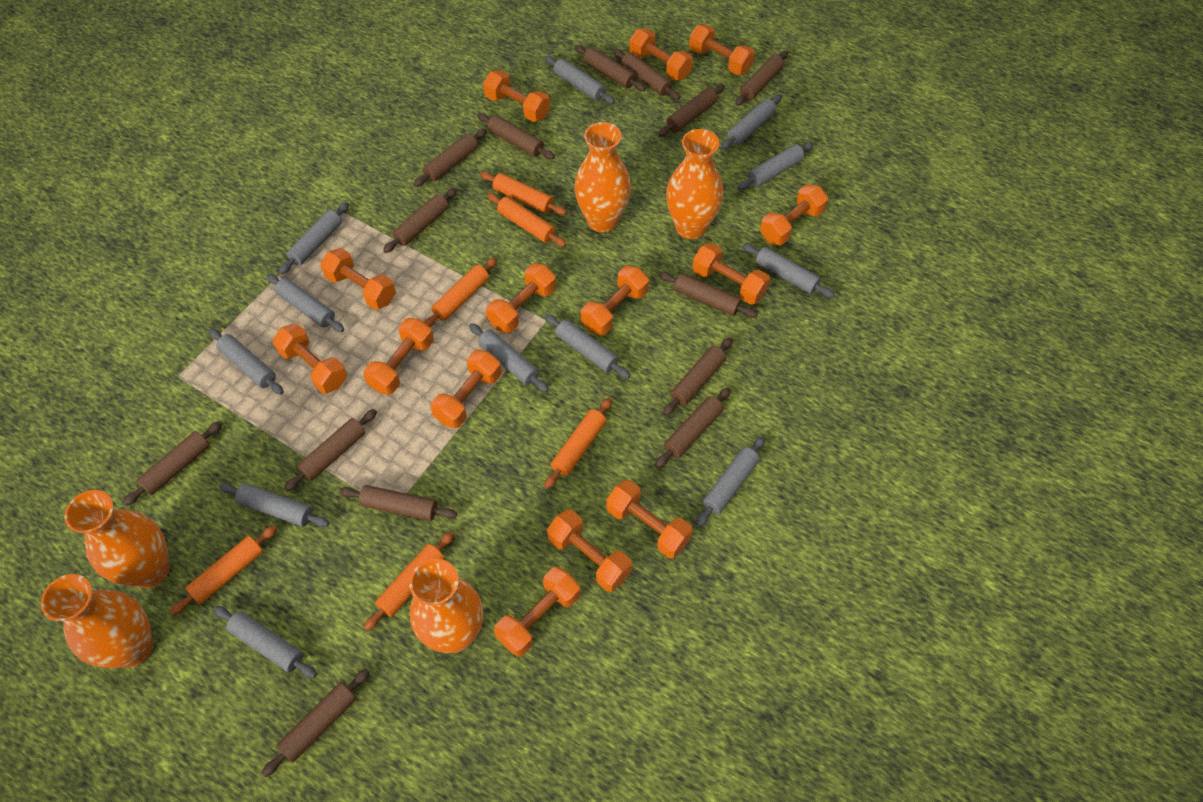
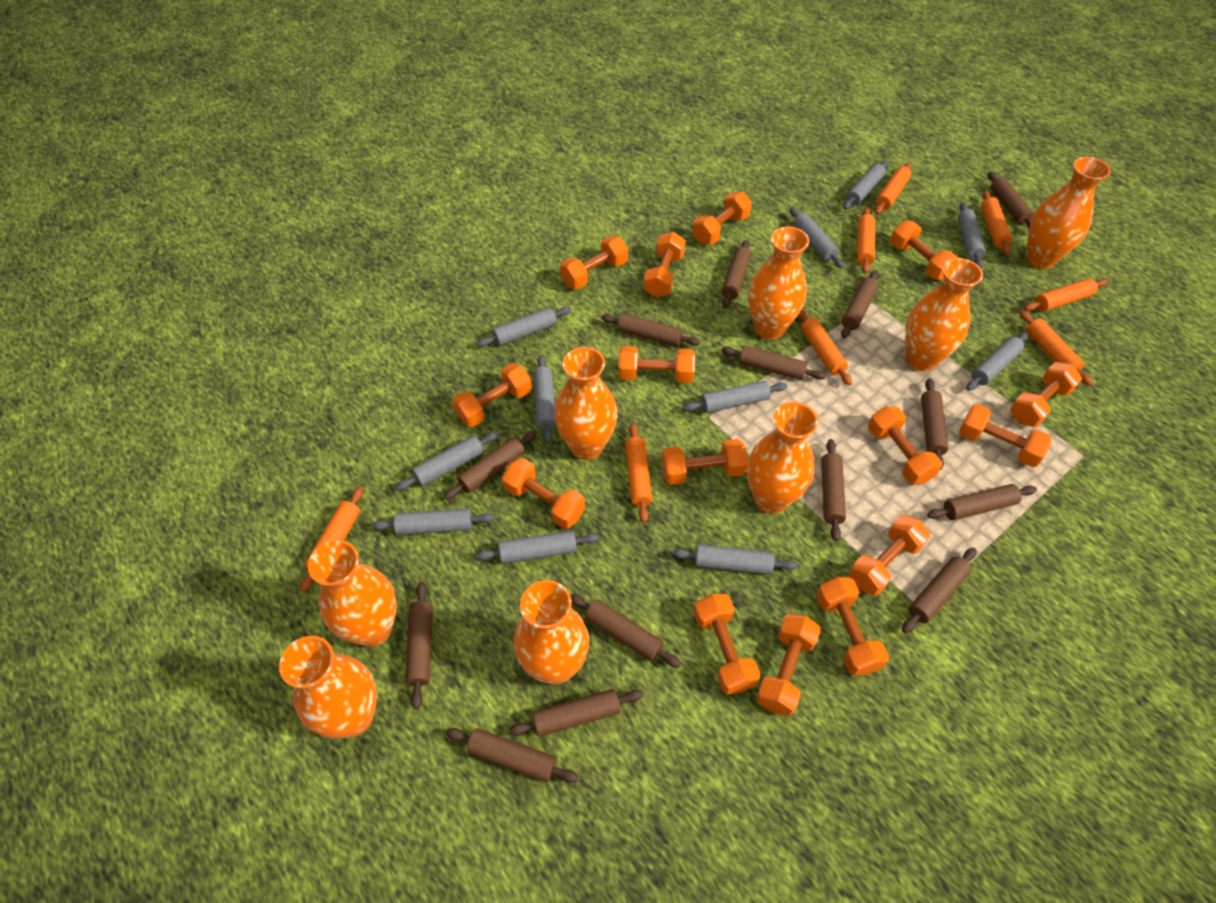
grey rolling pin: [209,329,284,394] [214,606,317,678] [219,483,329,527] [267,274,344,332] [279,202,349,274] [469,323,549,392] [545,56,615,104] [545,314,630,379] [696,437,765,527] [721,95,782,150] [737,142,814,190] [742,243,835,298] = 12 -> [372,508,494,535] [396,432,499,491] [476,530,599,564] [477,307,571,347] [533,355,556,443] [672,544,797,574] [683,381,787,413] [790,207,844,268] [843,160,888,209] [957,202,986,268] [966,332,1028,391] = 11
orange dumbbell: [273,324,347,394] [320,248,396,310] [363,318,434,395] [431,350,502,428] [483,70,550,122] [486,263,556,333] [494,567,580,657] [547,509,632,592] [581,266,649,335] [606,480,693,558] [629,29,693,81] [689,24,755,75] [692,243,770,305] [760,184,828,245] = 14 -> [452,363,532,427] [502,458,585,529] [560,236,628,289] [619,346,695,383] [644,232,686,297] [662,439,748,485] [693,192,752,245] [694,594,761,694] [756,614,821,716] [816,577,889,676] [849,515,930,596] [868,406,942,485] [890,221,958,280] [959,404,1052,467] [1010,362,1082,427] = 15
orange rolling pin: [170,526,277,615] [364,532,454,631] [424,257,497,328] [480,172,567,215] [487,193,566,247] [545,398,612,489] = 6 -> [300,487,363,592] [625,423,652,523] [798,310,852,386] [857,207,875,274] [875,162,912,214] [981,191,1012,256] [1019,310,1092,386] [1024,278,1108,312] = 8
orange vase: [41,574,153,668] [64,490,169,588] [409,559,483,653] [574,122,631,233] [666,129,723,239] = 5 -> [279,636,377,738] [308,540,397,647] [514,580,589,685] [554,347,617,460] [747,402,818,514] [749,227,809,340] [905,258,983,372] [1025,157,1111,269] = 8

